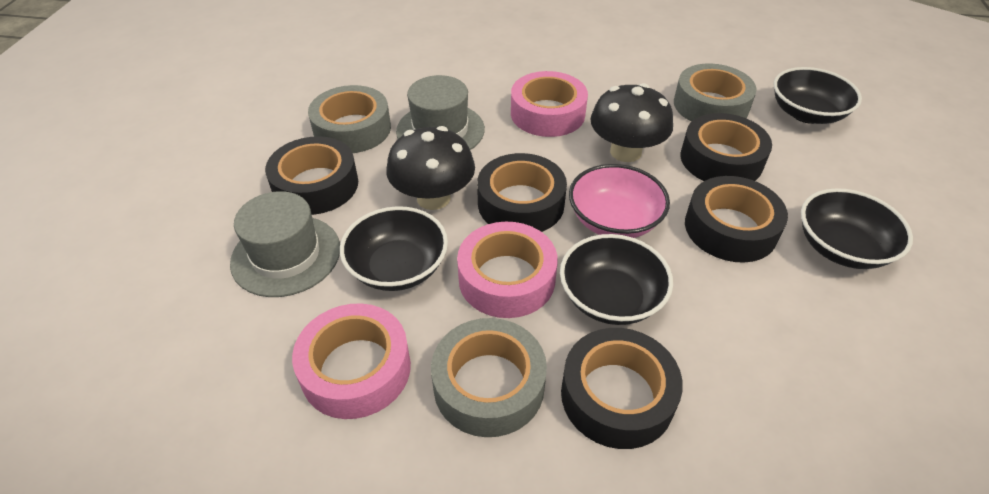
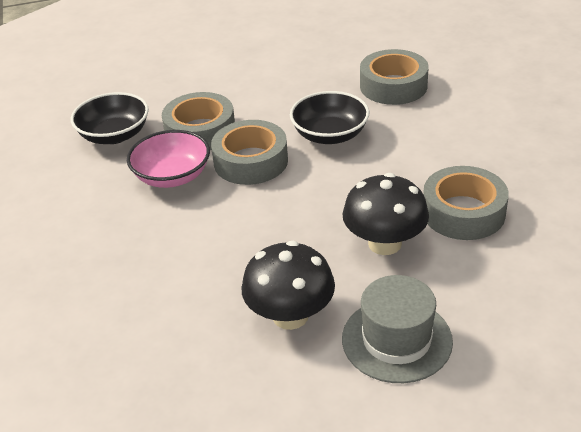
black bowl: [340,206,448,291] [560,234,673,325] [774,67,862,124] [801,188,913,269] = 4 -> [71,92,149,144] [290,91,369,144] = 2
black tape: [265,136,358,215] [477,153,567,232] [561,328,683,449] [680,113,772,181] [685,176,788,263] = 5 -> none = 0
grey hat: [230,191,340,297] [396,75,485,150] = 2 -> [342,275,453,383] = 1
grey tape: [308,85,391,153] [431,318,547,437] [674,64,757,122] = 3 -> [162,92,235,150] [211,120,288,185] [360,49,429,105] [423,166,509,240] = 4
pink tape: [292,303,411,419] [457,222,558,318] [511,71,588,137] = 3 -> none = 0

